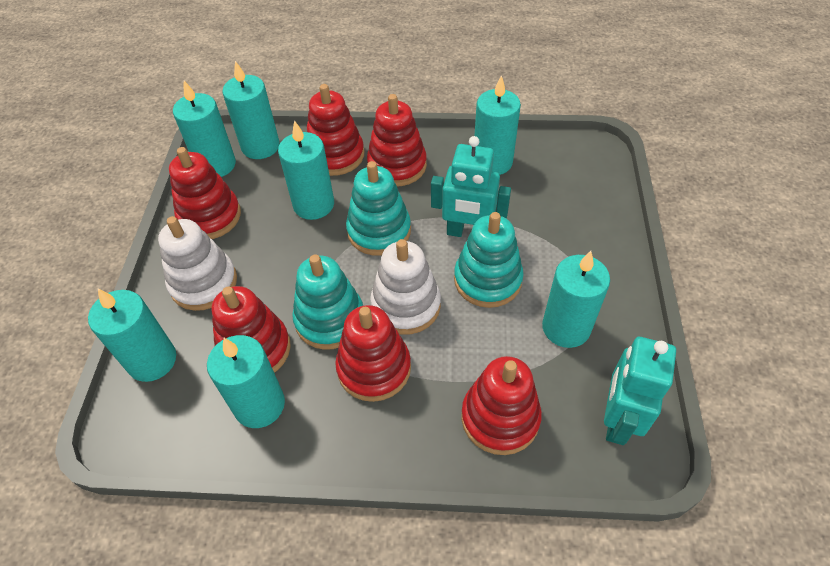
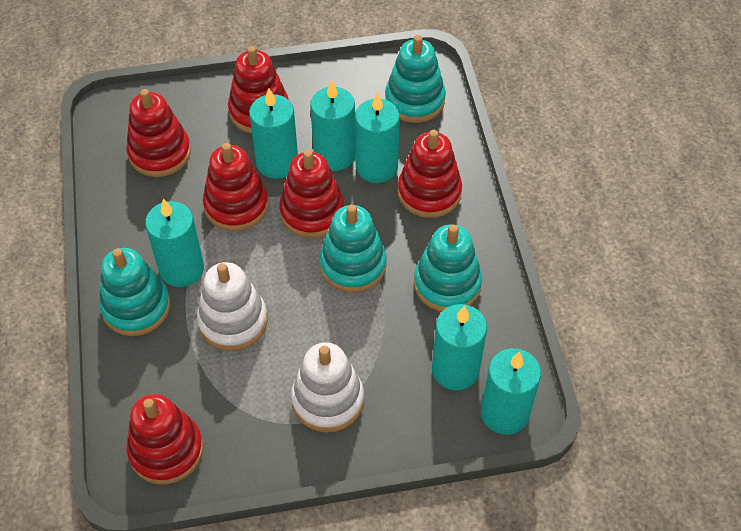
turquoise candle: [88,289,176,382] [173,81,236,177] [207,335,285,428] [222,61,280,159] [278,120,334,220] [475,75,521,175] [542,251,610,348] = 7 -> [145,199,204,287] [249,88,298,179] [310,80,356,171] [355,92,400,183] [432,304,487,390] [481,348,541,435] = 6
turquoise robot: [431,136,511,237] [604,337,676,445] = 2 -> none = 0
turquoise stacking toy: [292,254,363,350] [346,161,411,256] [454,212,524,308] = 3 -> [99,248,170,336] [319,205,387,293] [385,35,446,123] [414,224,482,312] = 4

